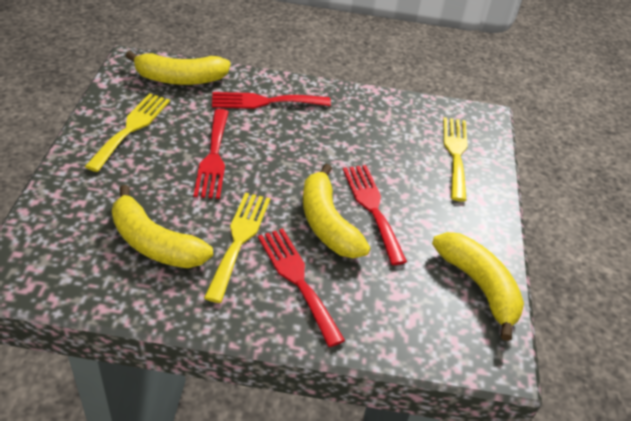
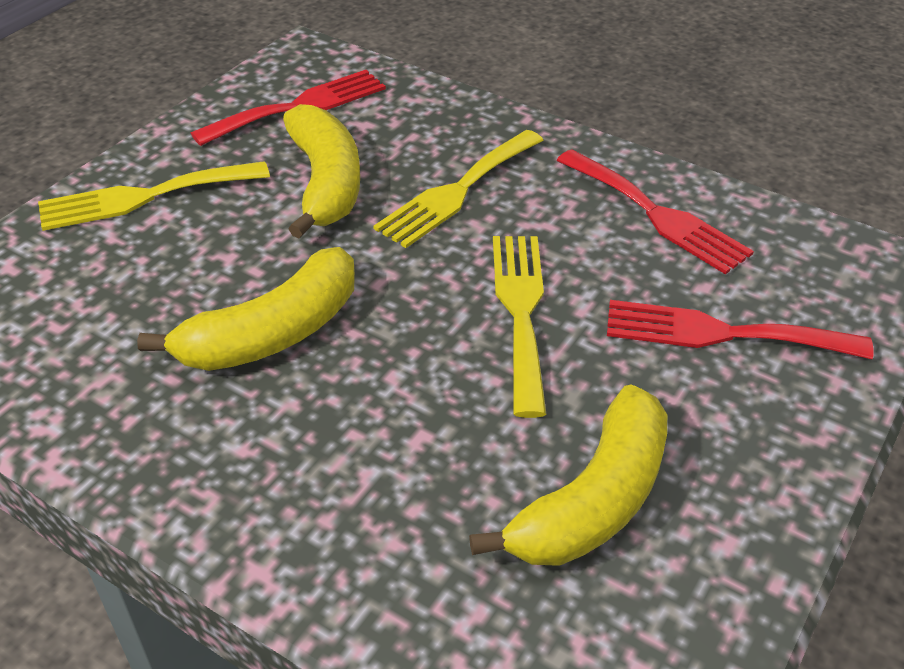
red fork: [194,109,229,199] [212,92,331,109] [258,228,345,347] [343,165,407,265] = 4 -> [191,70,386,146] [556,150,754,274] [607,300,874,359] = 3
yellow banana: [112,185,213,268] [126,51,231,85] [303,164,370,258] [432,232,524,341] = 4 -> [137,247,355,371] [283,104,360,239] [469,384,667,566] = 3

